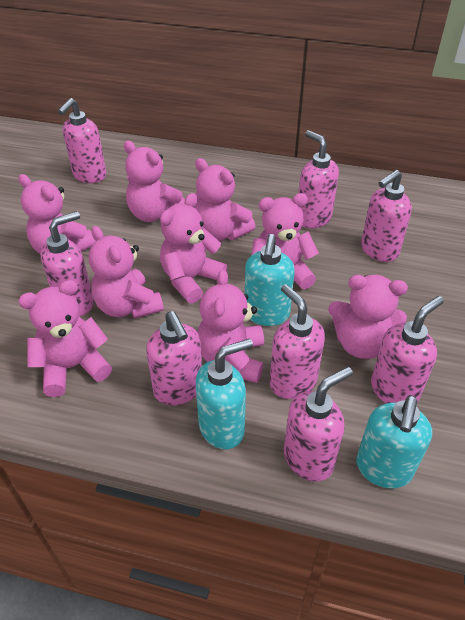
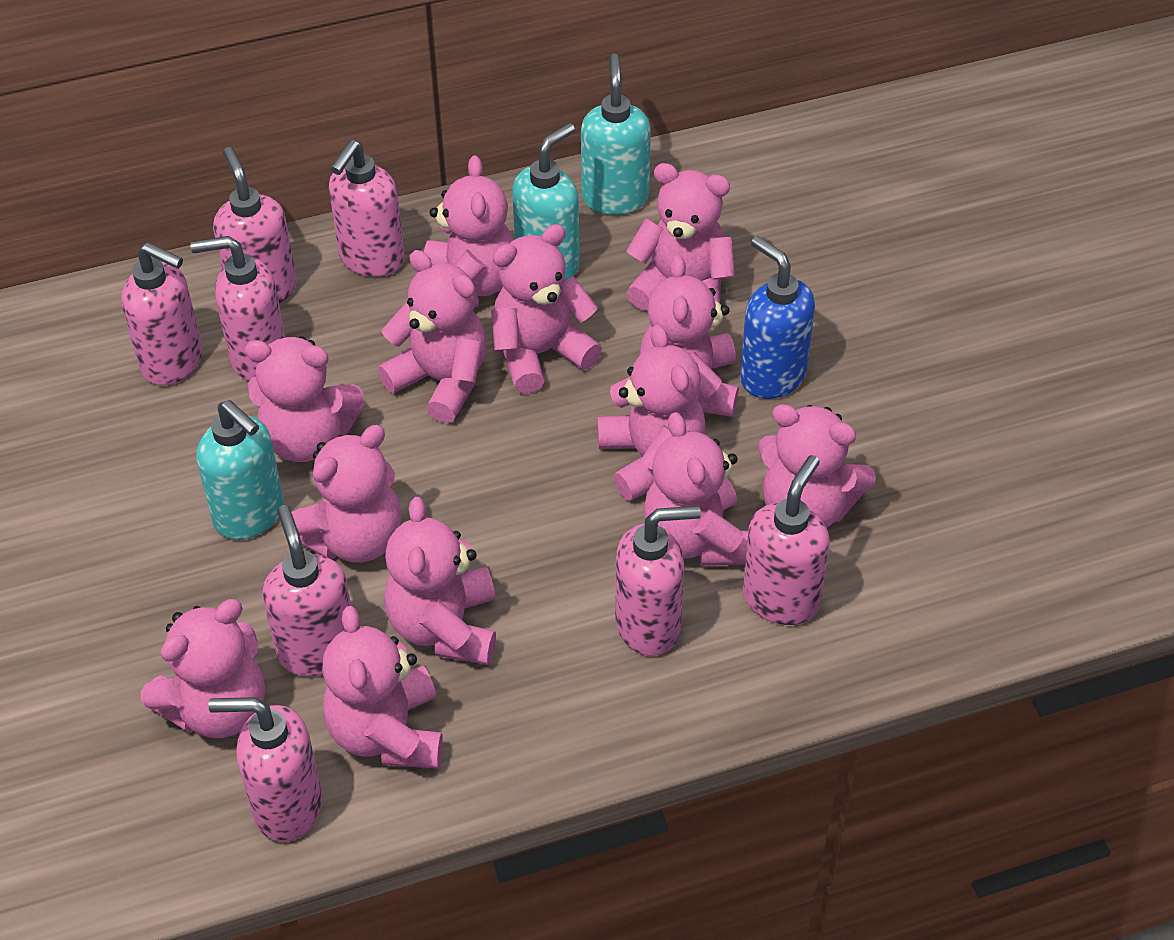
blue soap dispenser: none = 0 -> [740,236,815,399] = 1
pink teddy bear: [18,174,95,255] [18,280,112,397] [89,226,164,319] [124,141,185,222] [160,193,227,303] [195,158,256,241] [198,269,264,383] [251,193,319,289] [328,275,408,359] = 9 -> [141,599,265,738] [245,336,365,462] [291,425,402,563] [322,606,443,768] [378,250,487,423] [384,497,496,665] [424,155,514,307] [491,224,602,394] [597,324,705,501] [626,163,735,311] [639,255,739,417] [643,412,748,566] [758,404,876,527] = 13

